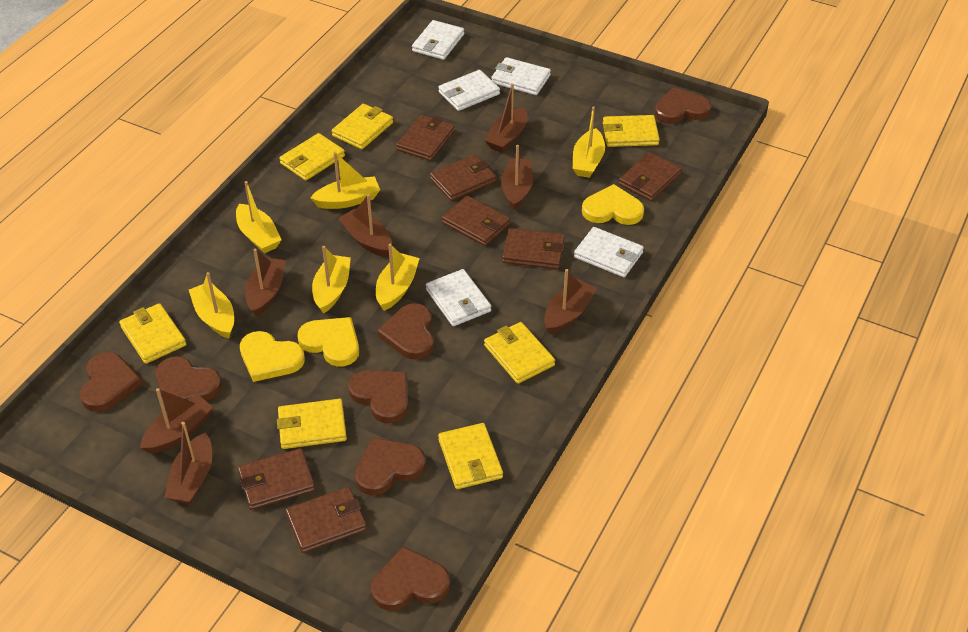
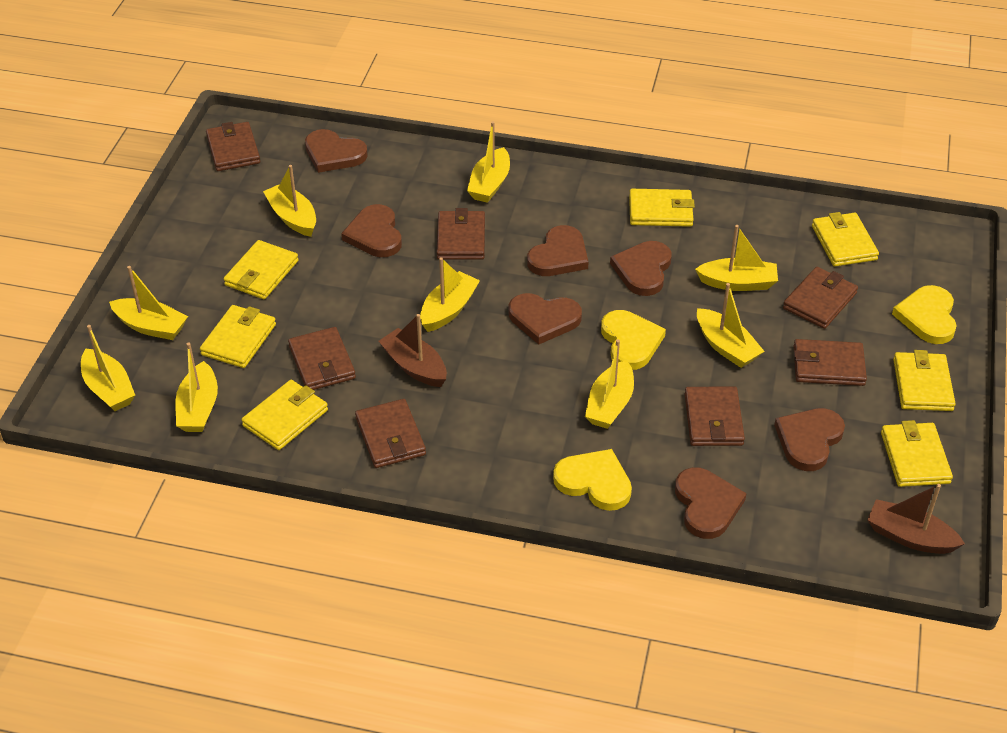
brown boat: [140,388,213,454] [164,422,212,504] [245,248,286,317] [338,194,392,257] [485,83,527,153] [501,145,533,210] [544,269,597,334] = 7 -> [379,314,447,387] [867,484,965,554] = 2
white wallet: [412,20,464,60] [426,269,491,326] [438,70,500,111] [491,57,551,95] [574,227,644,277] = 5 -> none = 0
yellow boat: [189,272,234,338] [236,181,281,253] [310,152,380,209] [312,246,351,314] [376,244,420,311] [573,106,605,178] = 6 -> [81,325,135,411] [109,266,188,340] [176,343,218,432] [263,165,316,237] [420,257,480,332] [467,121,510,203] [585,340,634,429] [695,225,778,291] [697,283,765,368] = 9

